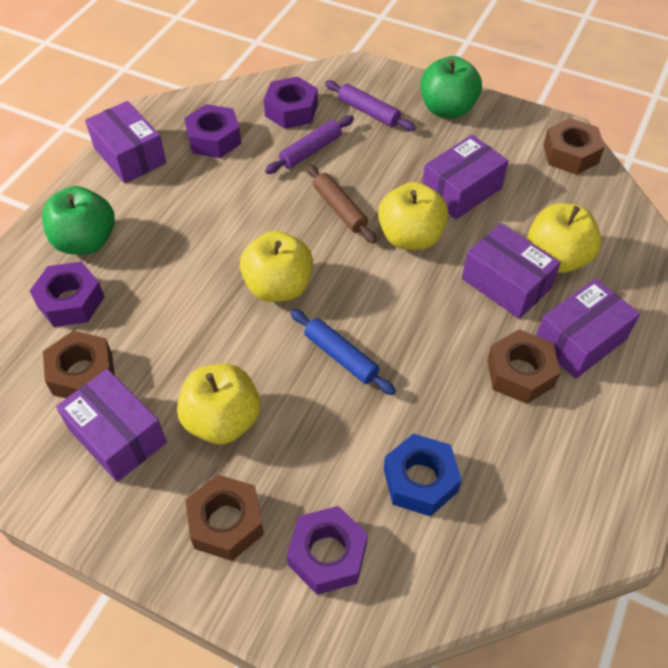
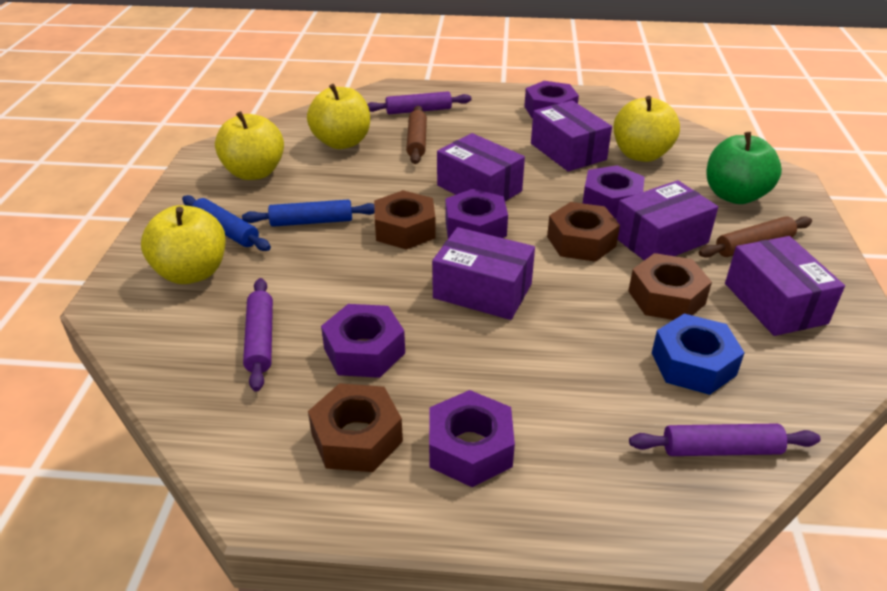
blue rolling pin: [290,309,396,395] = 1 -> [182,195,271,251] [242,200,375,227] = 2
brown rolling pin: [306,164,377,244] = 1 -> [406,106,427,164] [699,216,812,258] = 2
green apple: [42,186,115,255] [421,56,482,118] = 2 -> [706,132,782,204] = 1
purple nut: [30,262,105,327] [184,104,241,158] [264,76,318,129] [287,506,368,595] = 4 -> [321,304,405,378] [429,390,515,487] [445,189,508,239] [524,81,579,119] [583,165,645,219] = 5
purple rolling pin: [265,115,354,174] [325,80,416,131] = 2 -> [243,278,273,392] [367,91,471,114] [629,423,821,456] = 3

